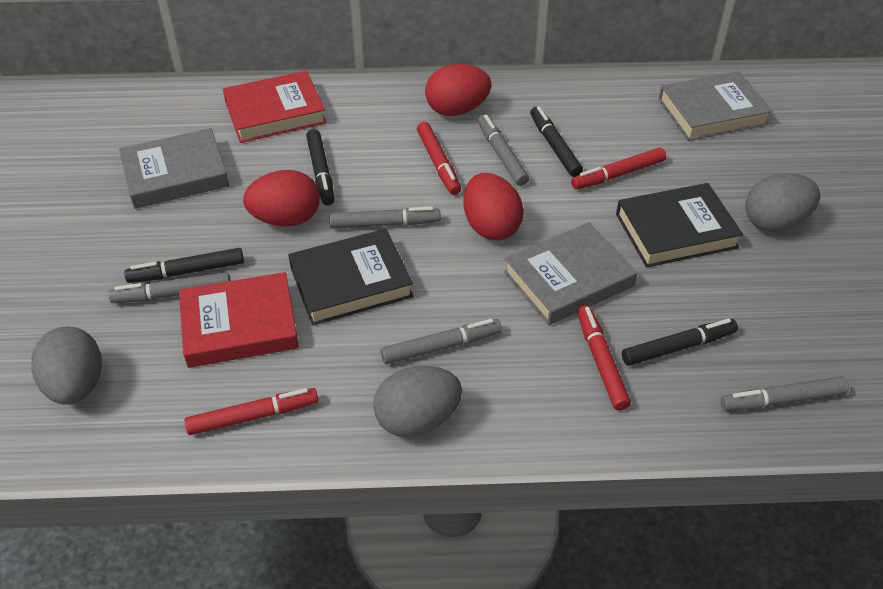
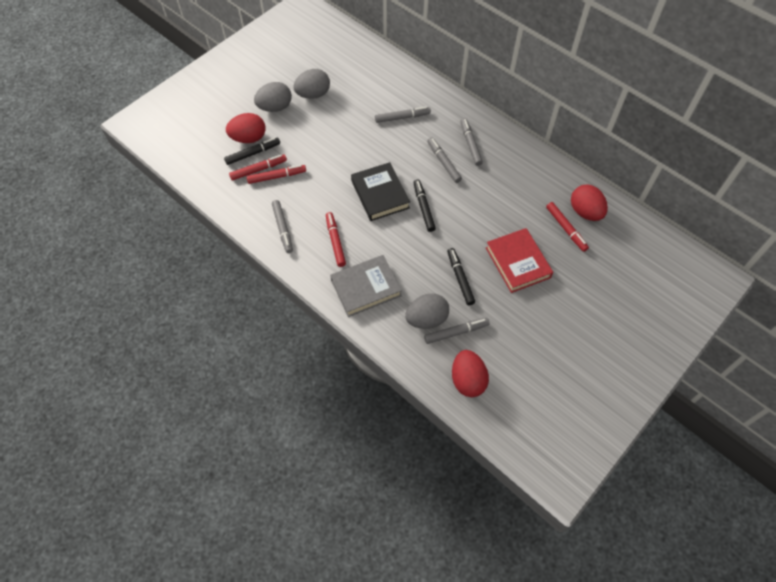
black book: [288,229,413,325] [616,183,743,268] = 2 -> [351,162,410,221] = 1
black marker: [124,248,244,283] [306,129,334,205] [530,106,583,177] [622,318,738,366] = 4 -> [224,137,280,165] [413,180,436,232] [447,248,475,305] = 3
grey book: [119,128,229,209] [504,222,638,325] [658,71,773,141] = 3 -> [330,255,402,317] = 1
red book: [179,272,299,368] [223,71,327,143] = 2 -> [486,228,553,293] = 1

